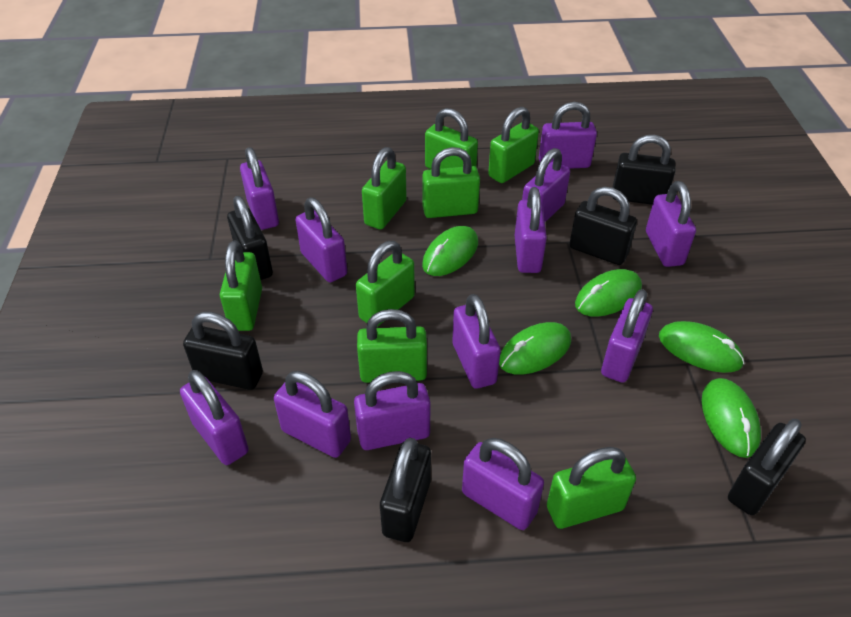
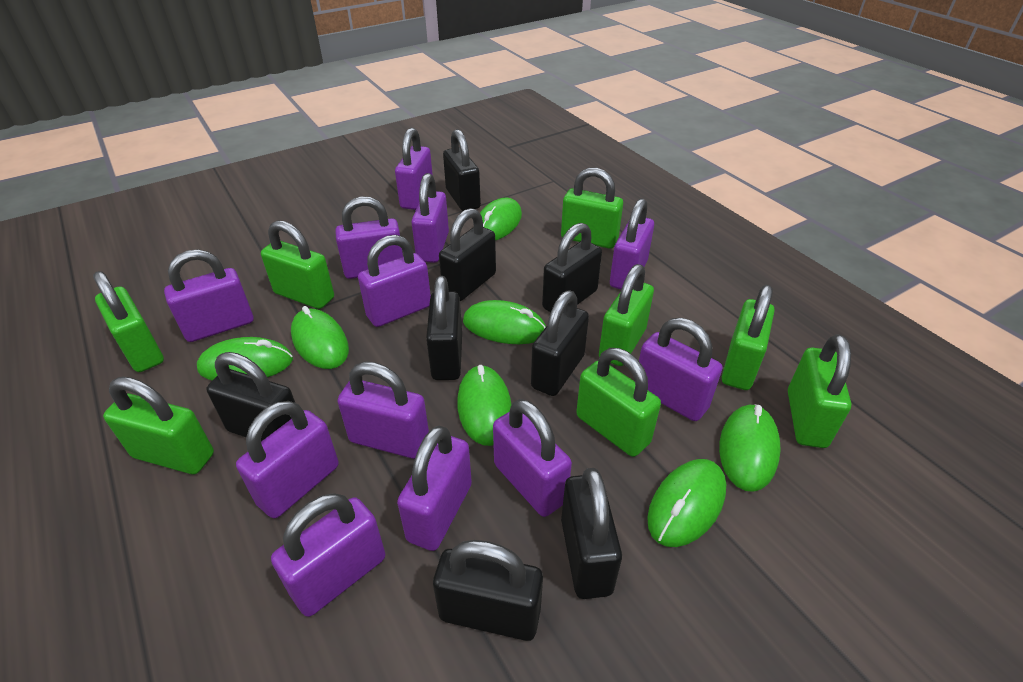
black padlock: [183,312,263,390] [227,196,273,280] [380,438,431,542] [569,187,637,265] [612,135,675,205] [728,419,806,515] = 6 -> [206,352,295,441] [426,276,462,380] [433,540,543,641] [439,208,496,301] [443,129,481,211] [531,291,589,396] [542,223,602,312] [561,468,622,599] = 8
green mouse: [422,226,478,276] [499,322,571,375] [575,269,642,317] [659,321,745,373] [702,378,761,458] = 5 -> [197,337,293,380] [291,306,349,369] [457,365,511,446] [463,300,546,344] [480,197,522,241] [647,459,726,547] [719,404,781,492] = 7

